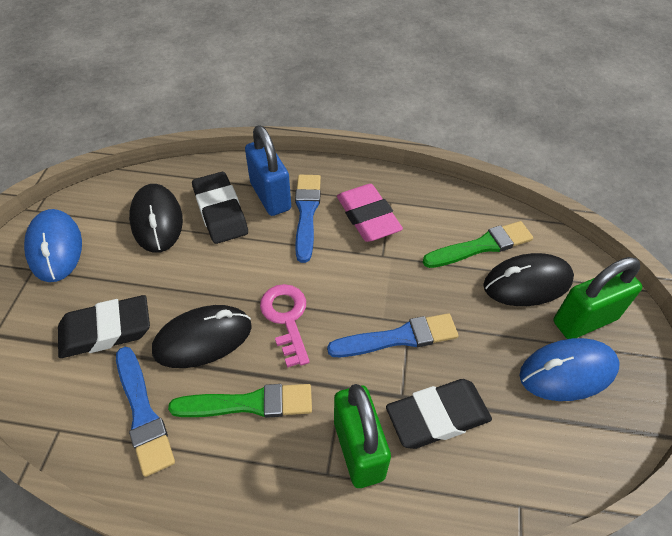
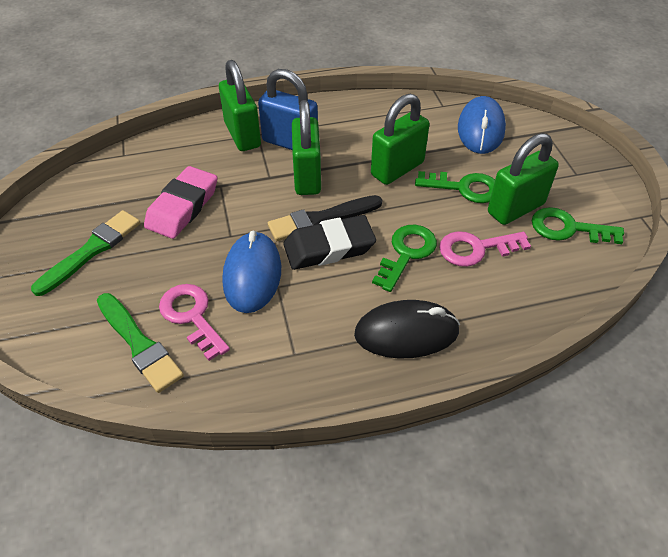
black brush: none = 0 -> [268,195,382,241] = 1
black eraser: [58,295,150,358] [192,172,248,244] [386,379,492,449] = 3 -> [283,215,376,270] = 1
black mouse: [129,184,183,253] [152,305,252,368] [483,253,574,306] = 3 -> [354,300,460,358] = 1
blue brush: [116,347,175,477] [295,175,321,263] [327,313,458,357] = 3 -> none = 0
green key: none = 0 -> [372,225,437,292] [415,171,495,203] [532,207,624,244] = 3
green padlock: [334,384,391,488] [553,257,642,339] = 2 -> [219,60,261,151] [292,100,321,195] [371,94,430,185] [488,133,559,225] = 4
pink key: [260,284,310,368] = 1 -> [159,284,230,361] [439,231,531,267] = 2

